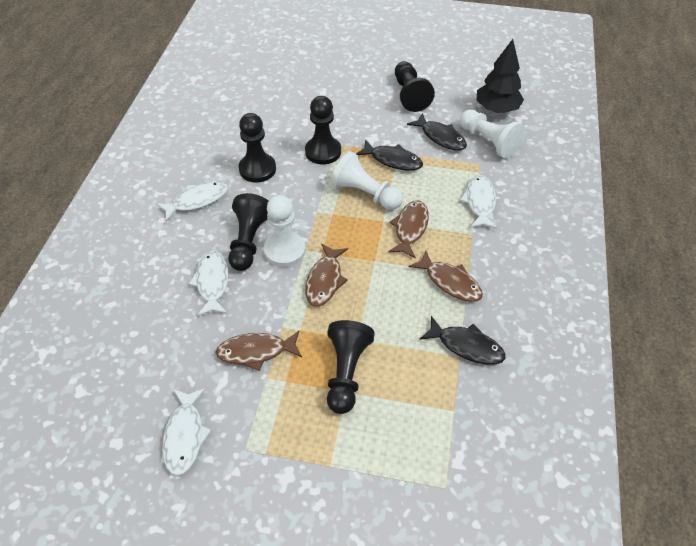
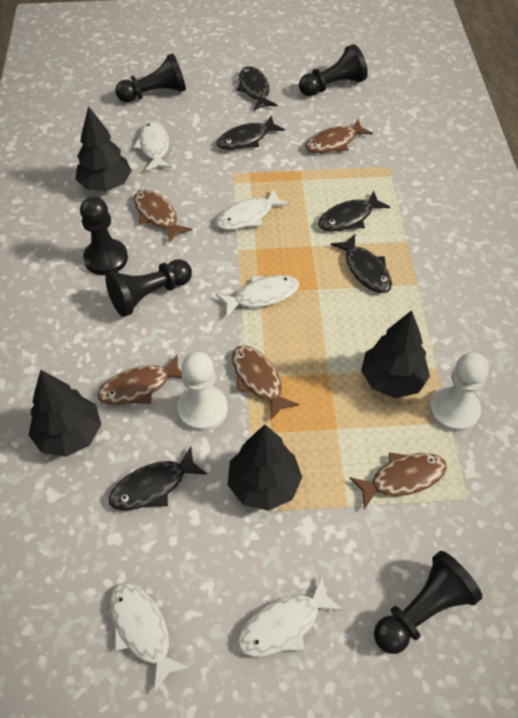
black fish: [356,139,423,171] [407,113,467,150] [420,316,506,365] = 3 -> [109,447,207,510] [217,116,285,150] [237,66,277,110] [318,190,390,232] [331,234,392,293] = 5
black tree: [477,39,524,113] = 1 -> [29,370,101,457] [75,106,132,191] [228,425,302,511] [361,310,430,398] = 4
brown fish: [215,331,302,371] [305,243,348,306] [389,200,429,259] [409,250,483,302] = 4 -> [98,355,182,405] [134,189,192,242] [232,345,299,420] [305,120,373,153] [349,453,447,509] = 5
white fish: [156,181,228,221] [162,388,211,476] [189,251,229,316] [460,175,497,229] = 4 -> [110,583,190,693] [134,121,172,171] [216,189,290,230] [216,275,299,318] [237,576,344,657] = 5
white pawn: [264,195,305,267] [331,151,403,210] [460,109,525,159] = 3 -> [177,352,228,432] [429,352,489,432] = 2

